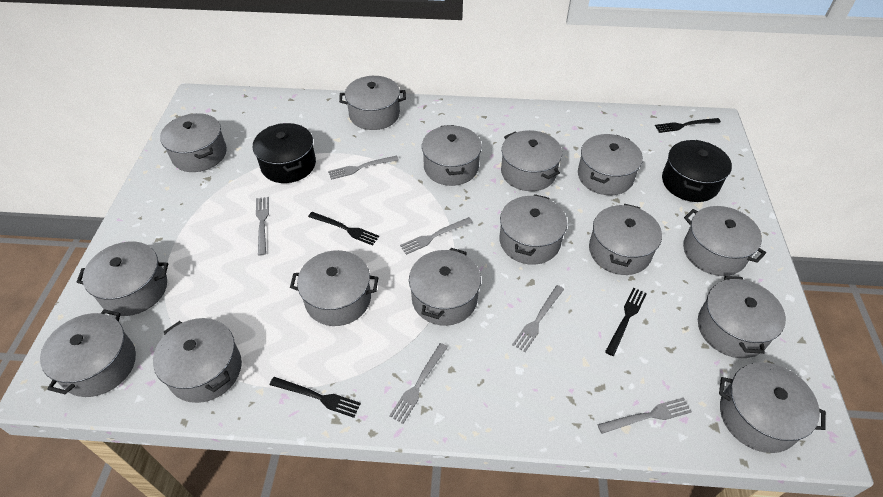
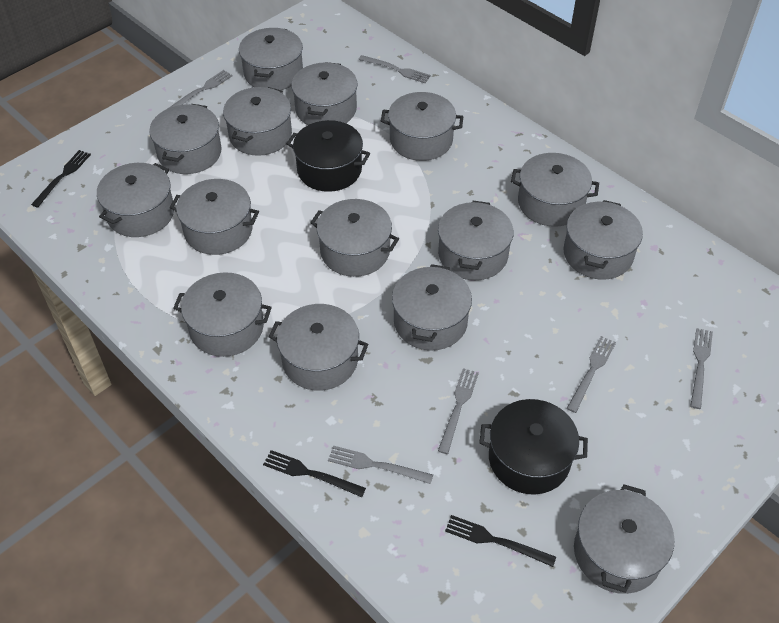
black fork: [270,377,361,418] [308,212,379,246] [605,288,647,356] [655,118,721,133] = 4 -> [31,150,91,208] [263,450,366,497] [445,515,556,567] = 3

